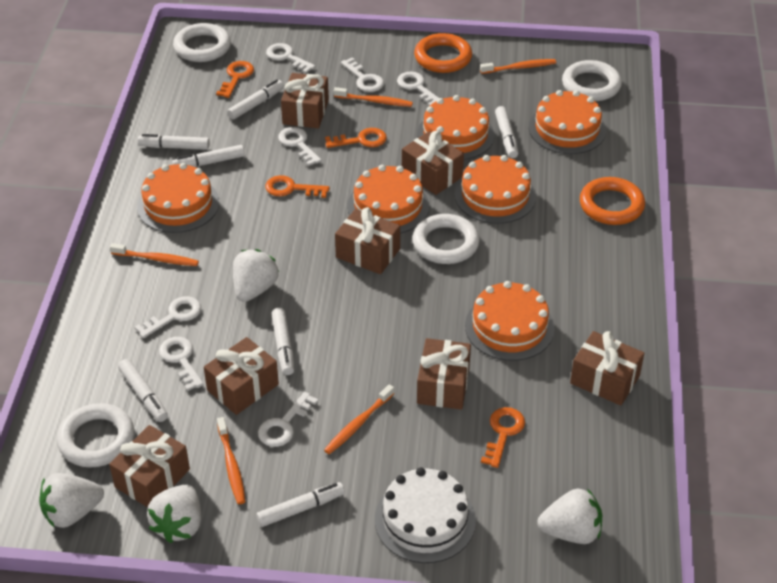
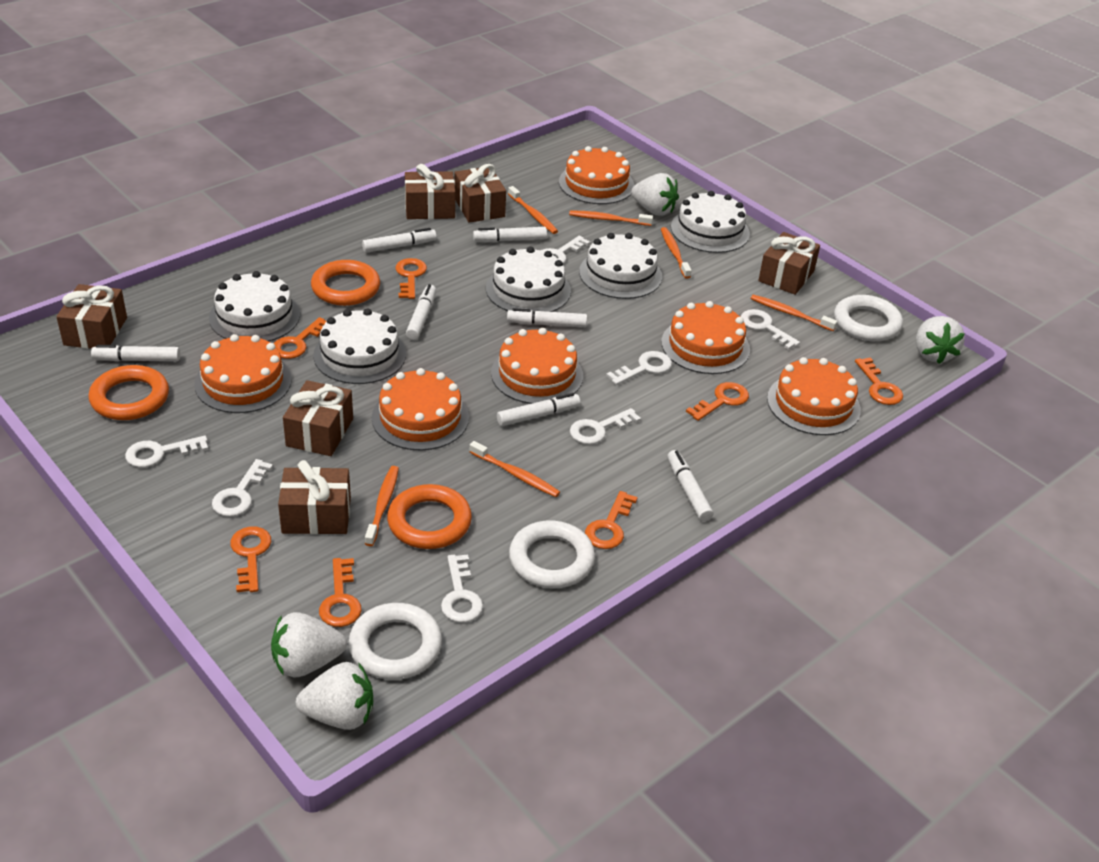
brown gift: [109,425,190,507] [204,337,279,415] [281,73,329,128] [335,207,400,274] [402,131,464,195] [417,338,471,410] [570,331,644,406] = 7 -> [56,284,127,349] [278,460,351,534] [283,380,353,456] [405,164,455,219] [454,164,506,223] [758,232,820,295] = 6
orange key: [216,61,254,98] [265,175,330,198] [325,128,387,148] [481,407,525,468] = 4 -> [230,526,271,592] [274,317,327,359] [319,558,362,627] [396,258,427,299] [585,491,638,549] [686,382,749,421] [855,357,903,405] = 7
orange ring: [414,33,472,73] [580,177,645,225] = 2 -> [88,365,169,420] [311,260,380,306] [387,484,472,549] = 3
orange toothbrush: [110,243,199,266] [217,417,245,504] [324,384,395,454] [334,87,413,107] [480,59,556,74] = 5 -> [365,466,399,546] [469,441,560,497] [508,186,558,234] [569,210,653,226] [661,227,692,279] [750,295,837,331] = 6
white cake: [375,467,476,563] = 1 -> [209,271,300,341] [313,308,406,384] [486,247,571,312] [579,233,662,299] [671,191,750,253] = 5
white ring: [57,403,134,467] [173,23,231,62] [412,214,480,264] [562,60,622,101] = 4 -> [348,603,442,680] [509,521,595,588] [834,295,903,341] = 3

